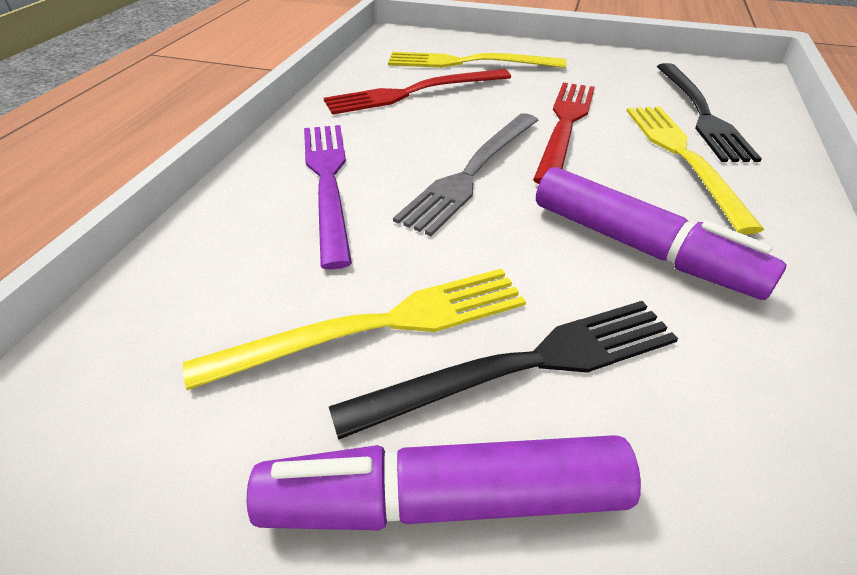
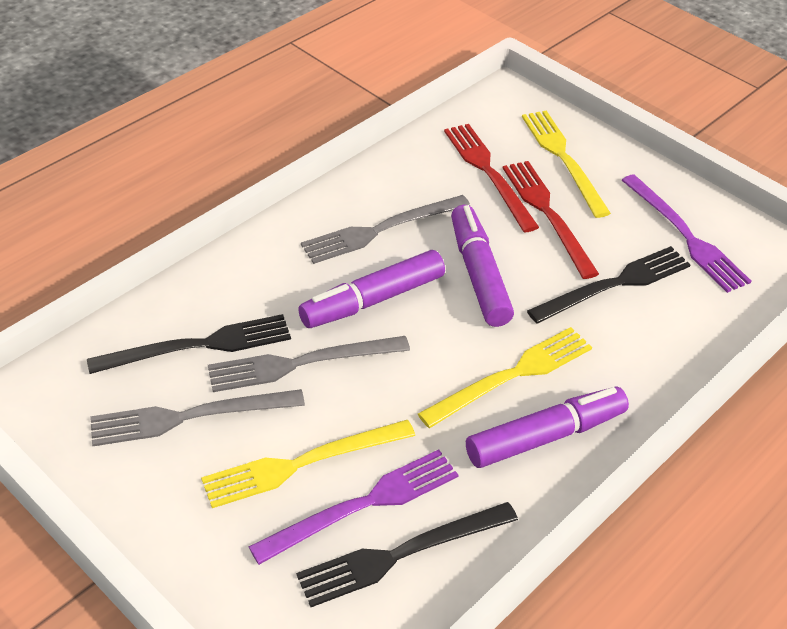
black fork: [329,301,678,440] [657,63,762,162] = 2 -> [87,314,291,374] [296,502,518,607] [527,246,691,324] = 3
grey fork: [393,113,539,236] = 1 -> [90,389,305,446] [208,336,410,392] [301,195,470,264] = 3
purple fork: [304,125,352,270] = 1 -> [248,450,459,565] [622,174,751,293] = 2
purple marker: [247,435,641,530] [536,167,786,300] = 2 -> [298,250,445,328] [451,205,514,327] [466,387,629,468] = 3

